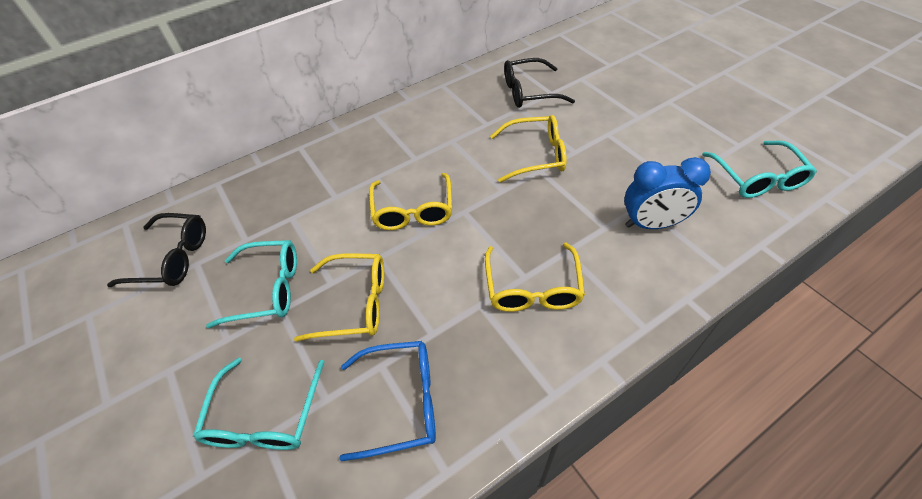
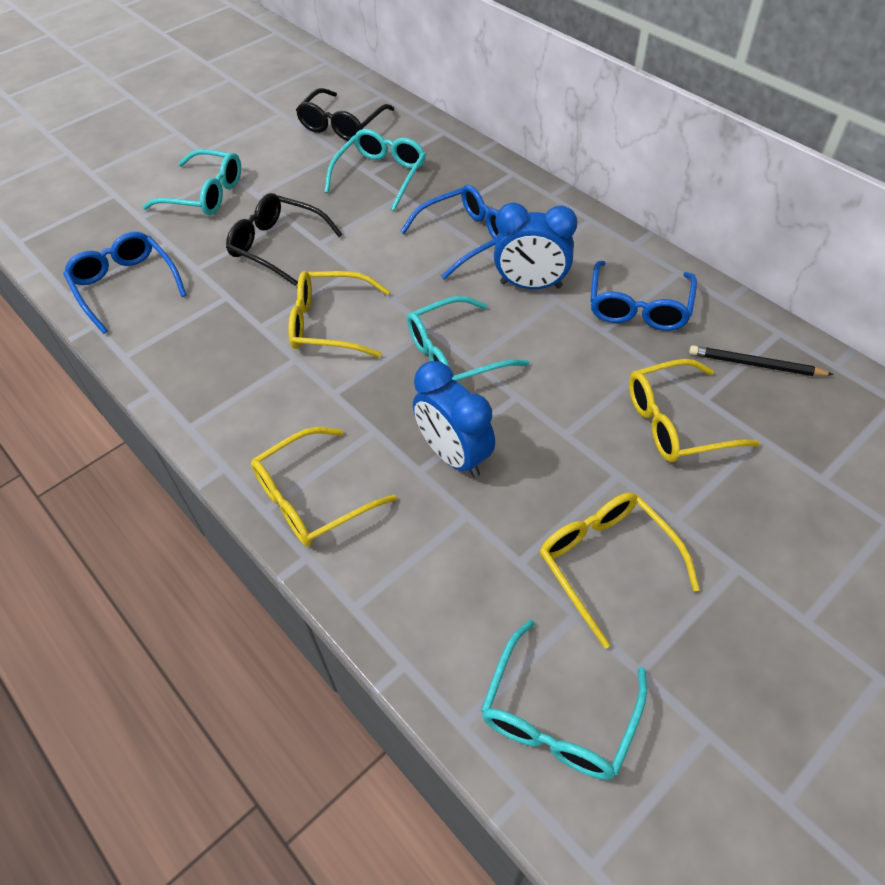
black pencil: none = 0 -> [689,345,834,376] = 1
blue clock: [624,157,711,229] = 1 -> [413,361,495,478] [494,203,578,289] = 2
blue glasses: [340,341,436,461] = 1 -> [63,232,187,334] [400,185,499,279] [590,261,697,331] = 3
turquoise glasses: [193,358,324,450] [206,240,297,328] [702,141,817,198] = 3 -> [142,149,241,215] [325,129,426,211] [407,296,529,381] [481,619,647,780] = 4

